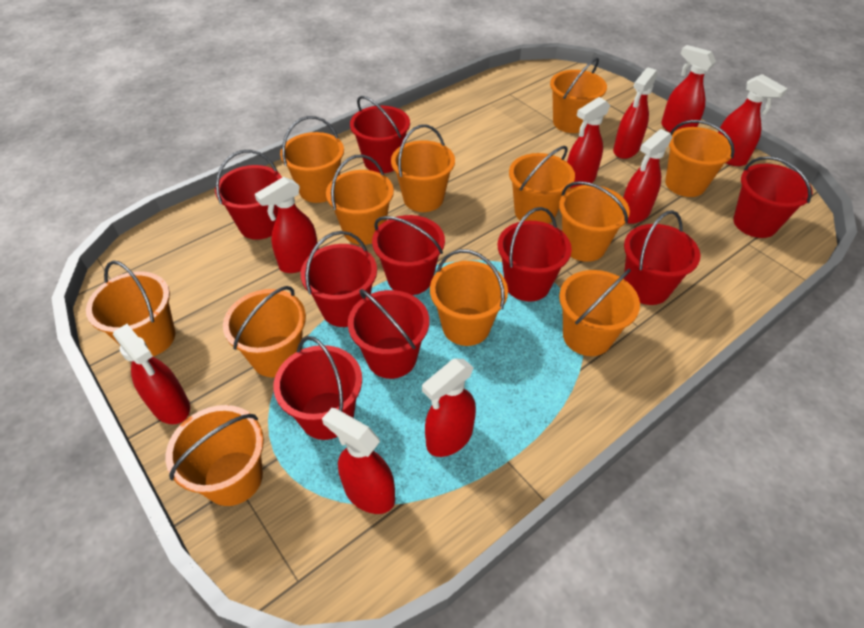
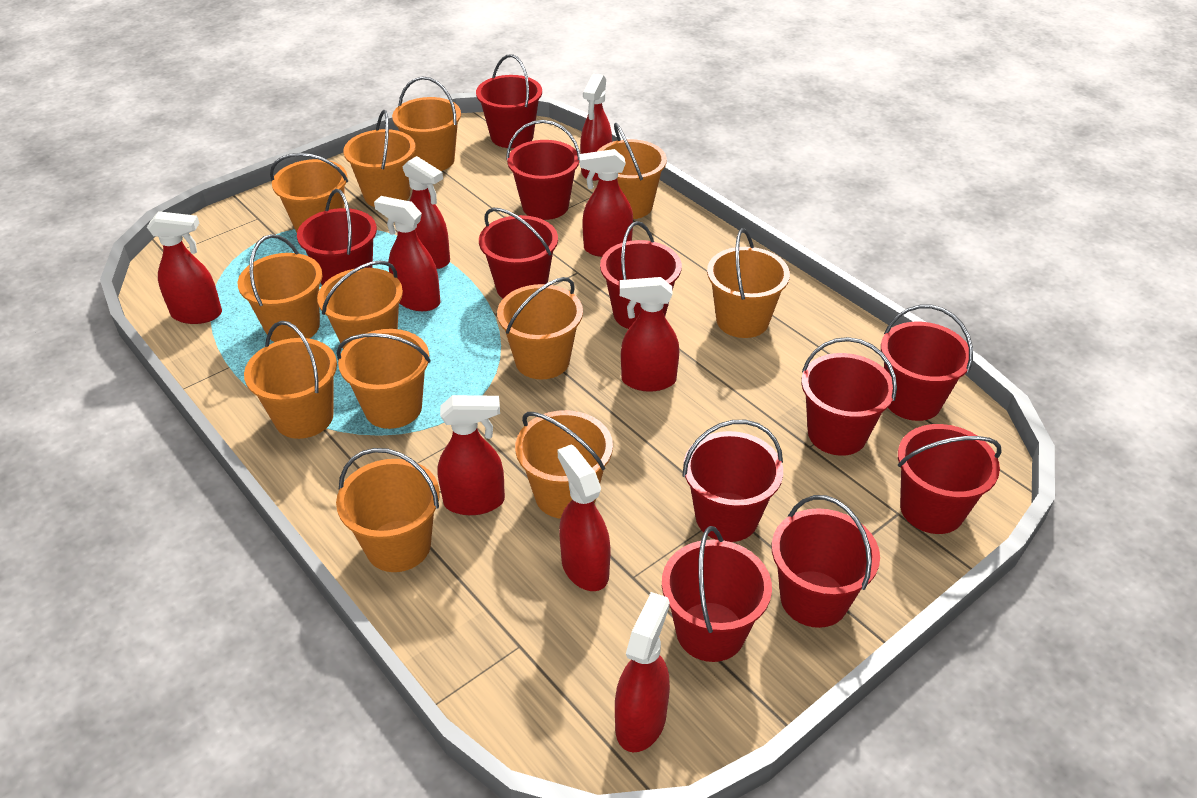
red bucket: [215,150,282,240] [273,336,362,440] [300,231,377,327] [348,289,429,379] [350,96,410,173] [372,215,445,295] [498,207,572,302] [624,210,700,305] [733,156,813,238] = 9 -> [297,189,377,285] [476,54,542,148] [479,208,558,299] [506,120,580,220] [600,221,682,329] [662,526,772,662] [682,420,783,542] [772,495,880,628] [801,337,897,456] [881,305,973,421] [898,424,1001,534] = 11

